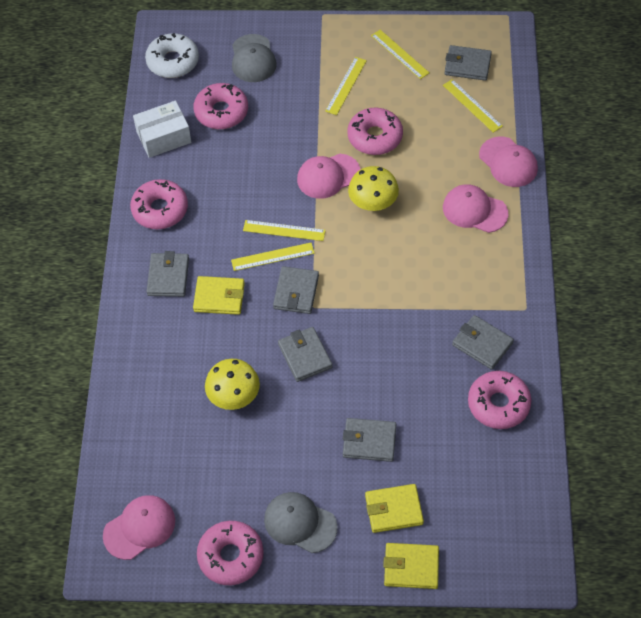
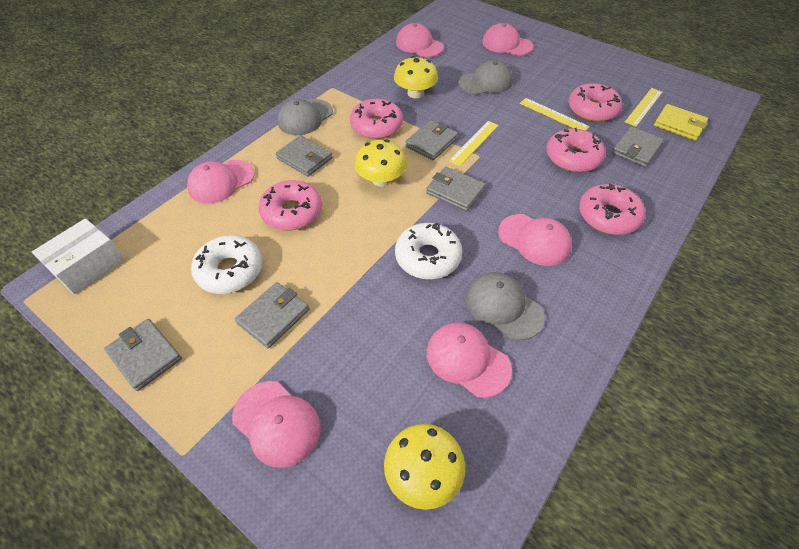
grey cap: [232,34,276,82] [264,492,338,553] = 2 -> [277,99,333,135] [458,60,513,95] [466,272,545,341] = 3
pink cap: [103,495,175,560] [297,154,361,199] [443,184,508,233] [479,137,538,187] = 4 -> [187,160,255,204] [232,381,321,468] [396,23,444,57] [427,322,512,398] [482,23,533,56] [498,214,572,266] = 6
white donut: [145,33,199,78] = 1 -> [191,235,262,294] [395,223,462,279] = 2
yellow mushroom: [205,359,260,410] [348,166,399,211] = 2 -> [355,139,407,187] [384,424,465,510] [394,56,438,98] = 3
yellow ruler: [231,242,315,271] [243,220,326,241] [325,57,367,115] [371,30,429,79] [443,79,503,133] = 5 -> [449,121,499,166] [520,98,590,131] [625,88,662,127] = 3
yellow wallet: [193,276,245,315] [365,484,424,533] [383,543,439,589] = 3 -> [654,104,708,141] = 1

